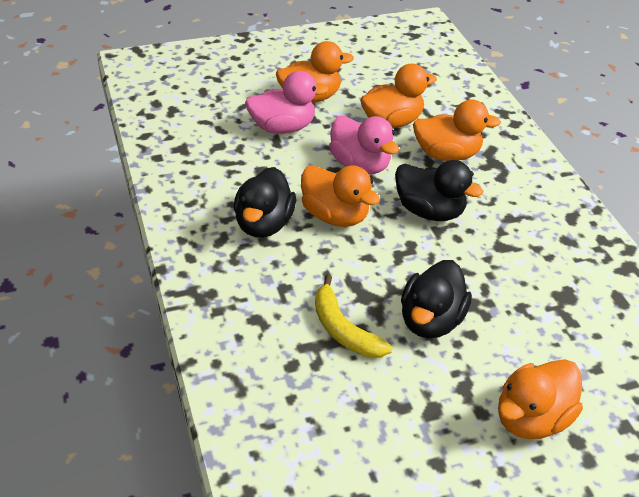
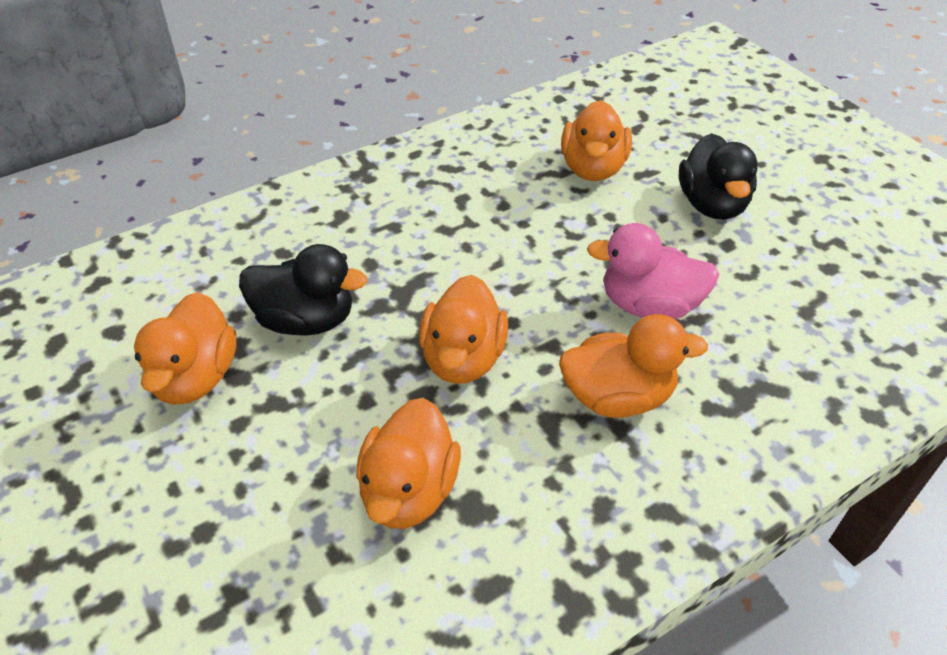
black duck: [234,167,296,238] [395,160,483,221] [401,260,472,338] = 3 -> [239,244,368,336] [679,133,758,220] = 2
pink duck: [245,71,329,134] [329,116,399,174] = 2 -> [587,223,719,319] = 1
yellow banana: [315,275,392,358] = 1 -> none = 0

